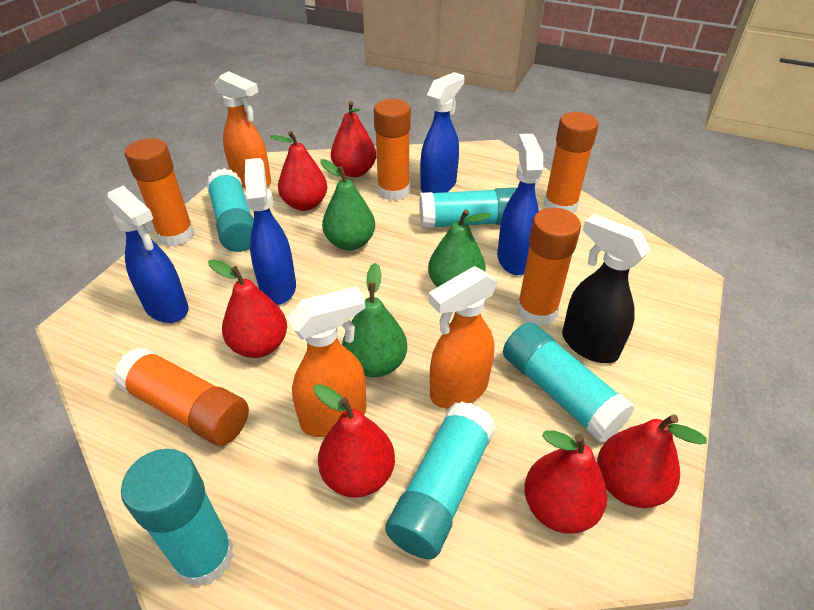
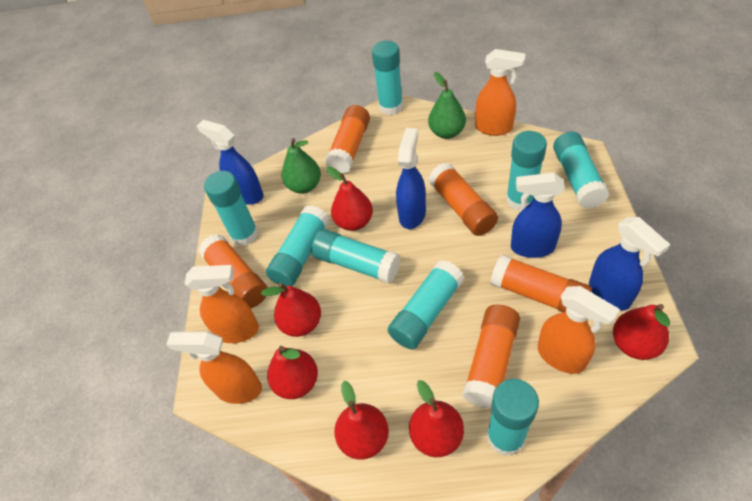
black spray bottle: [562,214,651,363] = 1 -> none = 0
green pear: [320,159,375,251] [342,263,407,377] [428,209,492,287] = 3 -> [282,138,321,194] [428,72,466,139] = 2
orange spray bottle: [215,71,271,188] [287,286,366,437] [429,266,498,408] = 3 -> [166,331,262,404] [185,265,259,343] [475,49,525,136] [538,286,620,374] = 4
turquoise glue stick: [121,449,234,587] [206,168,254,252] [385,401,496,559] [419,187,517,229] [503,322,635,443] = 5 -> [204,171,258,246] [266,205,330,286] [311,229,400,284] [372,41,403,115] [388,260,464,350] [487,379,539,456] [506,131,547,211] [553,131,610,209] = 8

